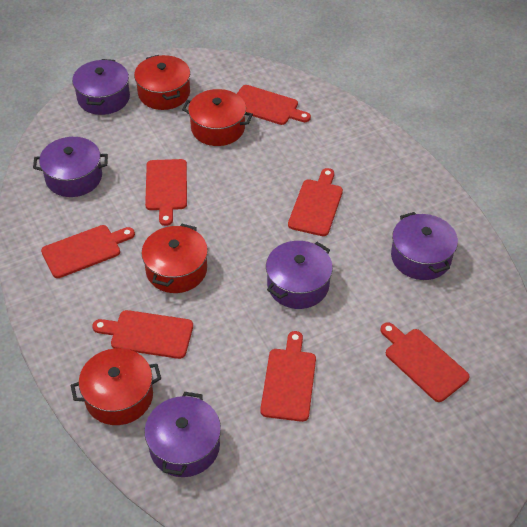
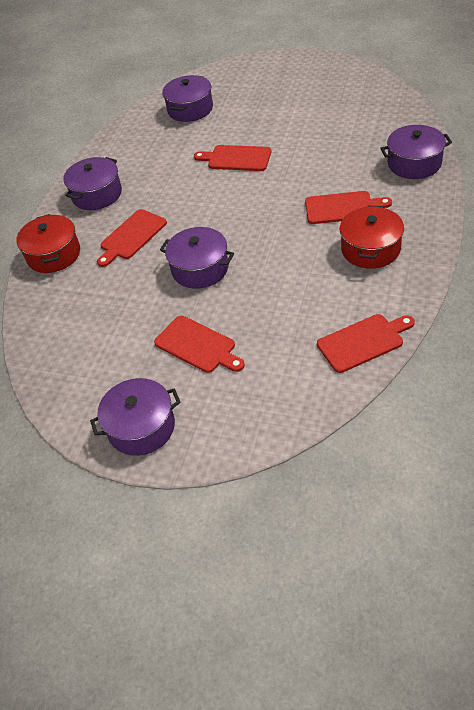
red cutting board: [41,225,135,278] [92,310,193,359] [145,159,187,226] [237,85,311,125] [260,331,316,422] [288,168,343,236] [380,322,470,402] = 7 -> [97,209,167,267] [154,316,245,373] [194,145,271,171] [305,191,392,224] [317,314,415,373] = 5
red pot: [71,348,161,425] [134,55,190,110] [141,224,208,293] [182,89,253,146] = 4 -> [16,214,80,273] [340,205,404,269] = 2

